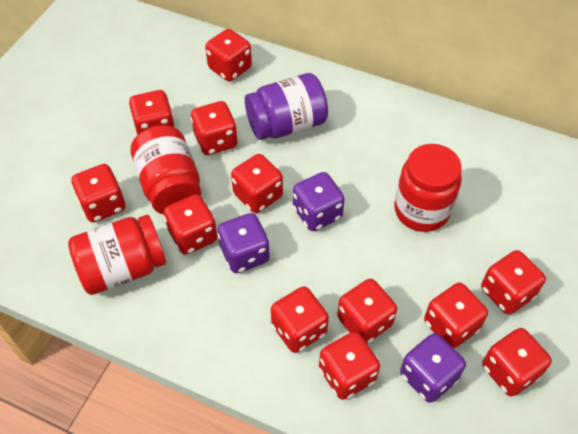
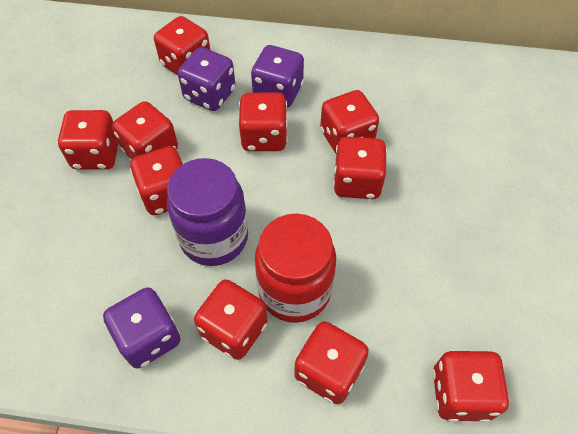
red dice: [71,164,125,222] [129,90,175,135] [164,194,218,255] [191,101,238,155] [205,29,252,81] [231,154,283,213] [271,286,329,353] [319,331,380,400] [337,279,397,343] [424,283,488,348] [481,250,546,314] [482,328,552,396] = 12 -> [58,110,118,170] [112,101,178,159] [130,146,183,215] [154,16,210,75] [194,279,267,360] [239,93,287,151] [294,321,369,404] [320,90,379,153] [333,137,387,199] [432,350,509,422] = 10
red jar: [68,215,166,295] [131,125,201,214] [394,144,462,232] = 3 -> [255,214,336,323] = 1

